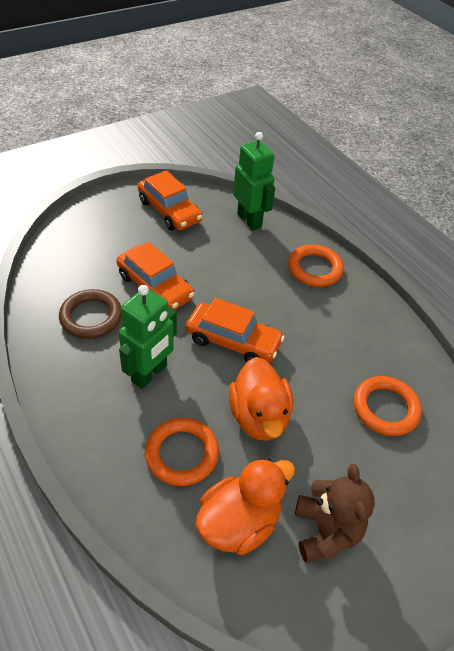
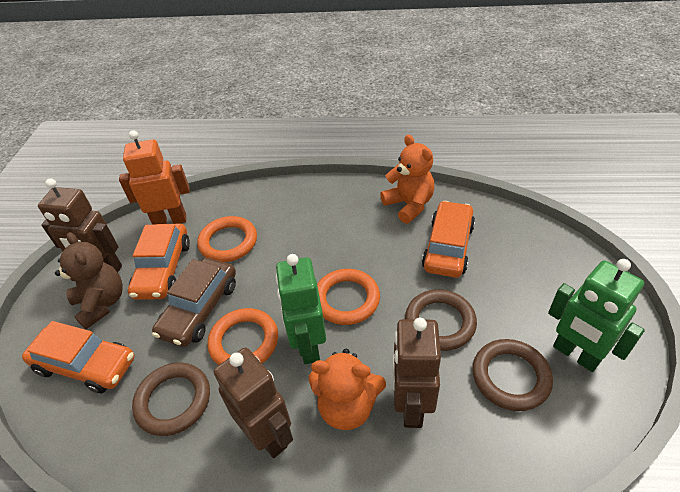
brown car: none = 0 -> [152,258,236,347] = 1
brown ring: [59,289,122,339] = 1 -> [132,362,210,436] [405,289,477,351] [472,339,553,411] = 3
brown robot: none = 0 -> [38,178,122,272] [214,347,293,458] [392,318,441,428] = 3
orange duck: [196,458,295,555] [229,357,293,441] = 2 -> none = 0
orange robot: none = 0 -> [119,130,190,225] = 1
orange teddy bear: none = 0 -> [309,349,386,430] [380,135,434,224] = 2

